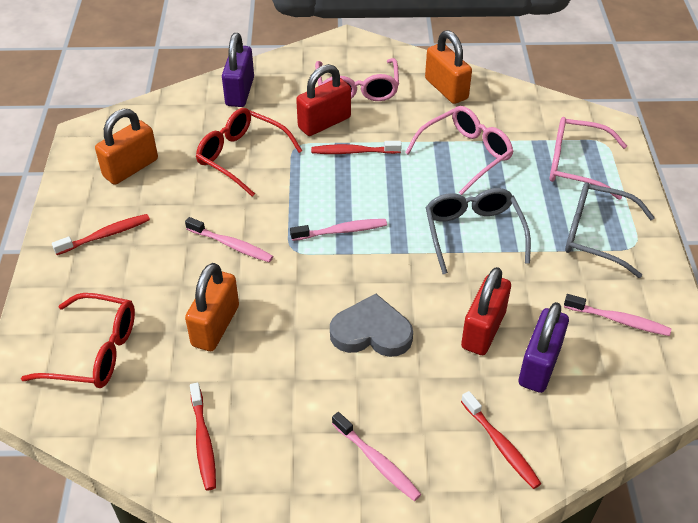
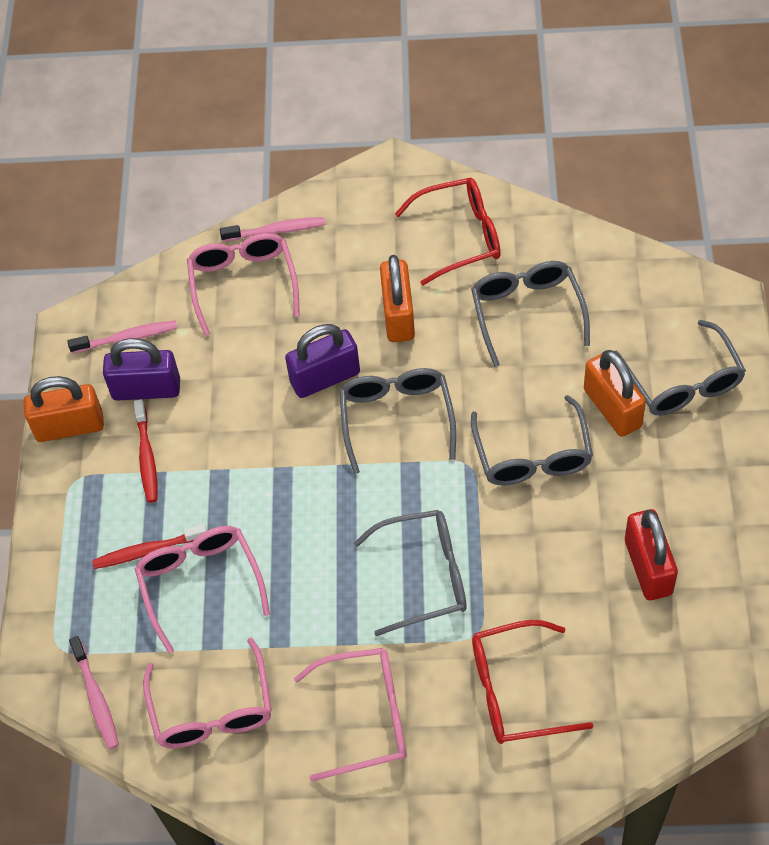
grey glasses: [425,188,531,274] [565,182,655,278] = 2 -> [339,368,456,474] [354,510,467,636] [471,261,590,367] [471,395,593,486] [614,320,746,416] = 5
grey heart: [330,294,413,357] = 1 -> none = 0
pink glasses: [315,58,399,101] [405,106,514,195] [549,117,627,200] = 3 -> [135,526,270,654] [143,638,272,748] [187,233,300,336] [294,648,407,781] = 4
pink toothbrush: [185,217,273,262] [290,219,387,241] [332,412,421,501] [564,294,671,336] = 4 -> [67,320,177,353] [69,636,119,749] [220,217,325,242] = 3
red padlock: [296,64,351,136] [461,267,511,355] = 2 -> [625,509,678,600] = 1
red toothbrush: [52,214,150,255] [190,383,216,490] [311,141,402,154] [461,391,542,489] = 4 -> [92,524,207,569] [134,399,157,503] = 2

